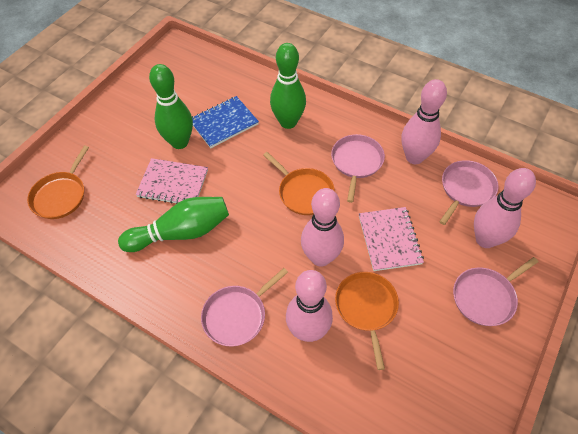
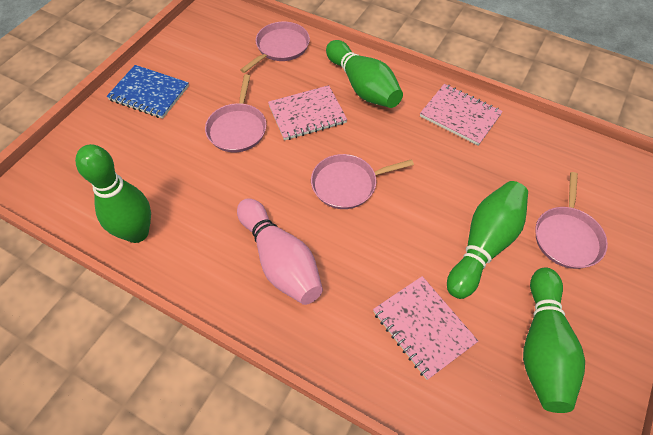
green bowling pin: [118,197,229,252] [149,64,193,149] [270,43,306,129] = 3 -> [75,144,151,243] [326,40,403,108] [447,181,528,299] [523,267,585,413] = 4
orange pan: [27,146,89,219] [263,152,335,215] [335,272,399,370] = 3 -> none = 0
pink bowling pin: [286,270,333,342] [301,188,344,267] [402,79,447,164] [474,168,536,248] = 4 -> [237,198,323,305] = 1
pink notebook: [136,158,208,204] [359,207,424,271] = 2 -> [268,85,347,140] [373,276,478,380] [420,84,503,146] = 3

